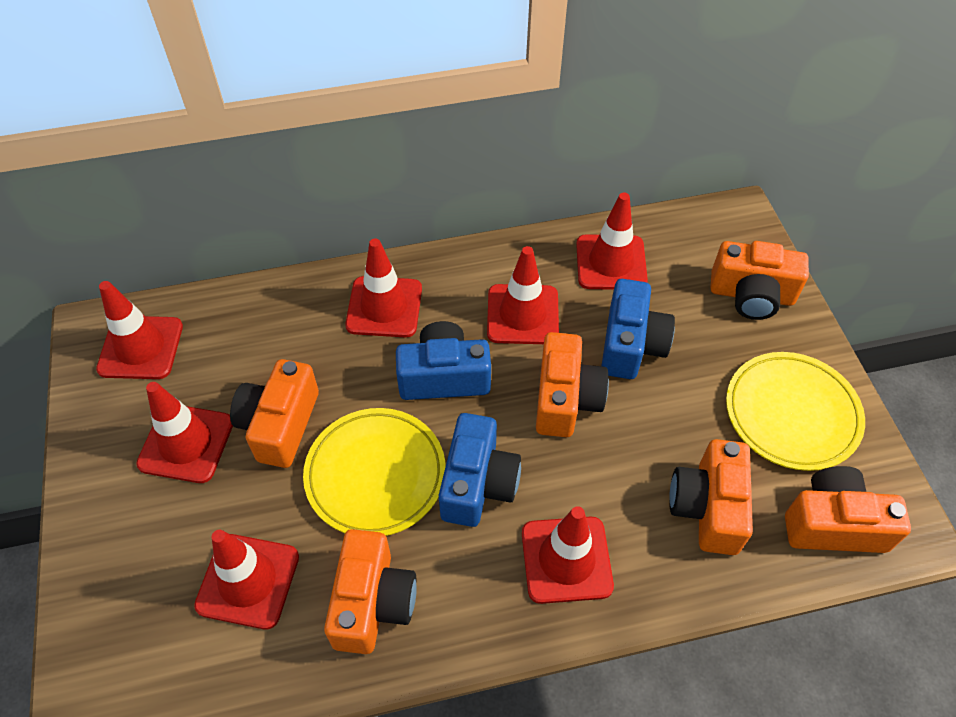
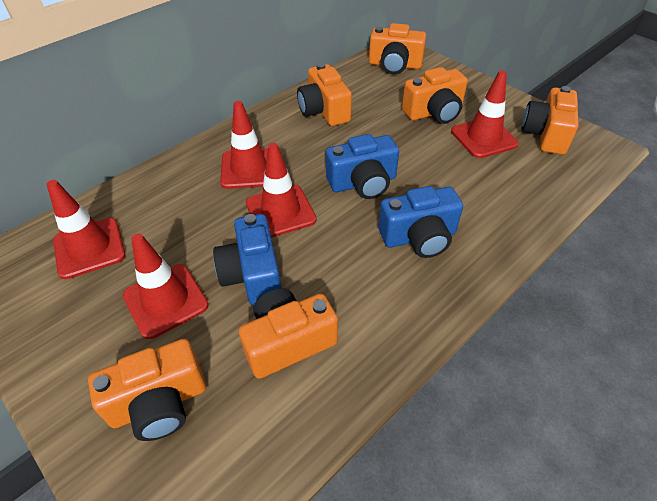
red traffic cone: [96,281,183,379] [136,382,233,483] [194,530,299,629] [345,238,422,337] [487,246,559,344] [522,506,614,604] [576,192,648,290] = 7 -> [46,180,125,279] [123,234,209,339] [220,101,268,189] [246,143,317,238] [451,70,519,158] = 5
yellow plate: [303,408,446,536] [726,352,865,471] = 2 -> none = 0

